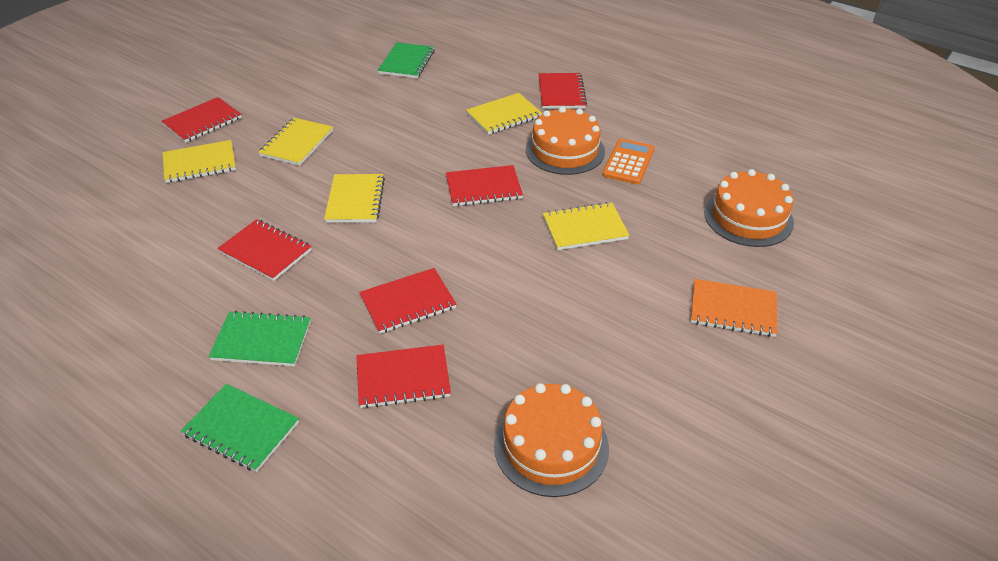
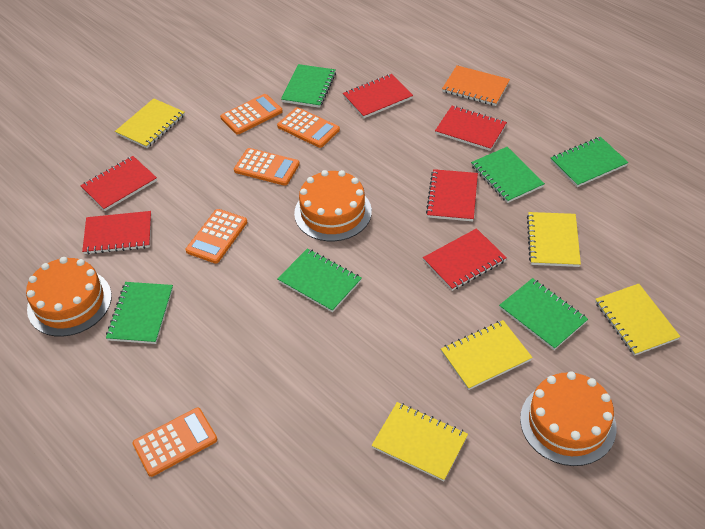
green notebook: [181,384,299,472] [208,311,311,366] [378,42,435,78] = 3 -> [106,282,173,344] [277,248,362,312] [281,64,336,108] [471,147,545,203] [499,278,588,350] [551,137,629,187] = 6
orange calculator: [602,139,655,184] = 1 -> [132,408,217,477] [185,209,247,264] [220,94,283,135] [234,148,300,186] [277,107,340,148] = 5

